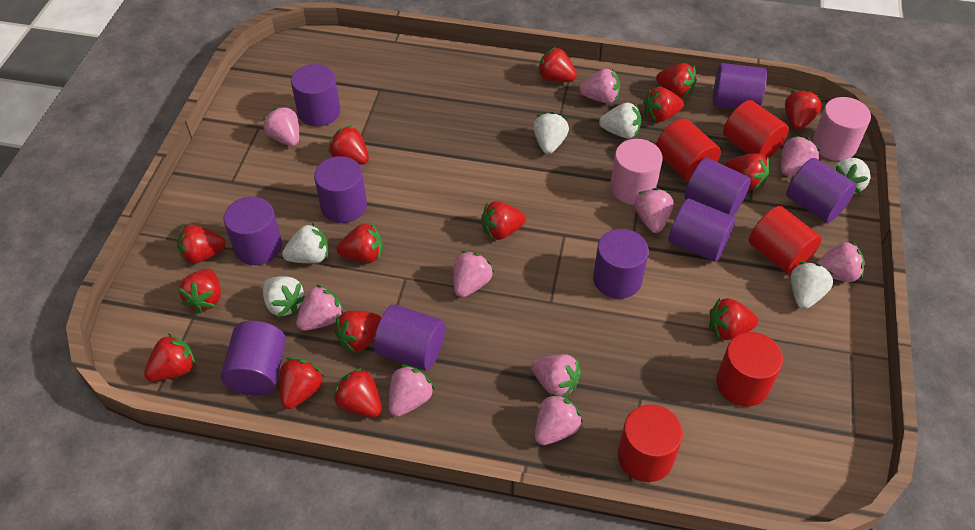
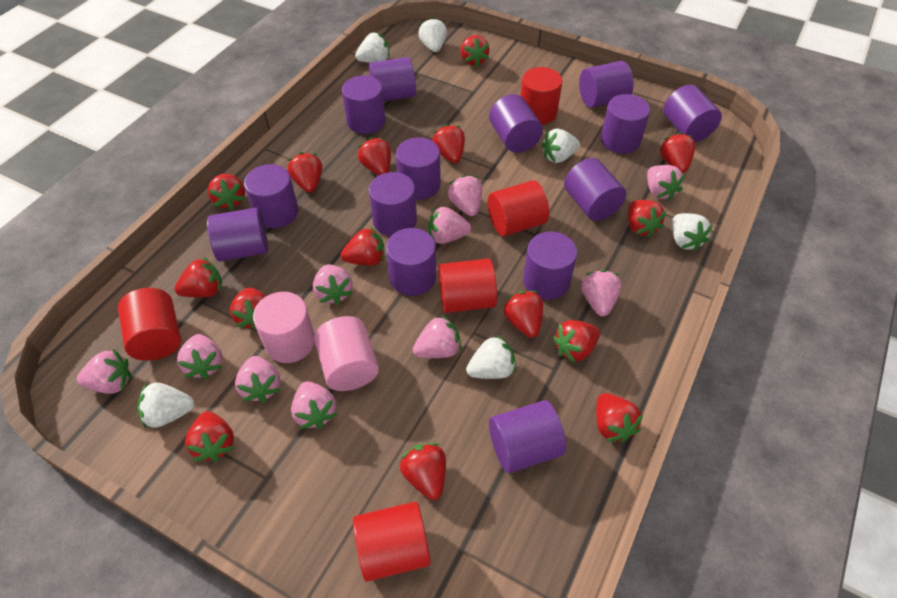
purple cylinder: [221,321,286,396] [224,197,282,265] [291,64,340,127] [314,156,367,223] [374,304,445,371] [593,229,649,299] [669,199,736,262] [684,158,751,216] [713,63,767,109] [786,158,857,223] = 10 -> [207,208,268,262] [244,164,298,228] [342,76,386,134] [369,57,416,101] [369,172,417,237] [386,228,436,296] [396,137,441,200] [489,94,543,153] [489,400,566,473] [523,232,577,300] [564,158,626,221] [579,61,634,108] [601,94,650,154] [663,85,722,142] = 14

